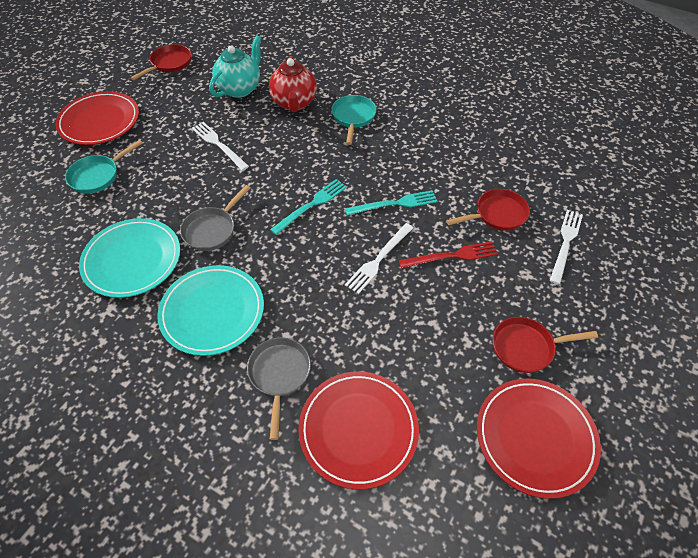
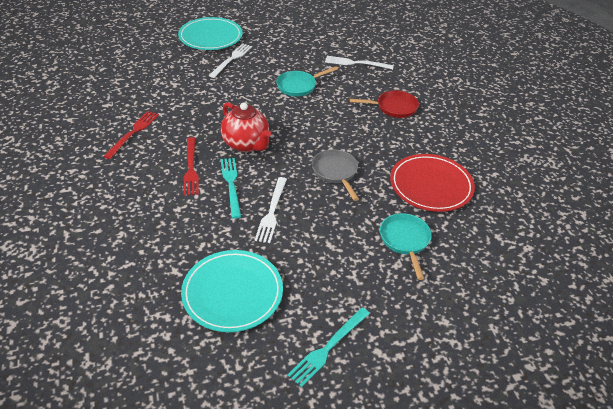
grey pan: [180,185,250,251] [247,337,311,440] = 2 -> [312,149,359,201] = 1
red fork: [399,241,498,269] = 1 -> [104,111,159,159] [183,137,199,195] = 2
red pan: [131,44,192,81] [446,189,530,231] [493,317,598,373] = 3 -> [350,90,419,118] = 1
red plate: [55,91,139,145] [298,372,419,489] [477,379,601,499] = 3 -> [390,154,475,212] = 1
turquoise teapot: [209,35,262,98] = 1 -> none = 0

